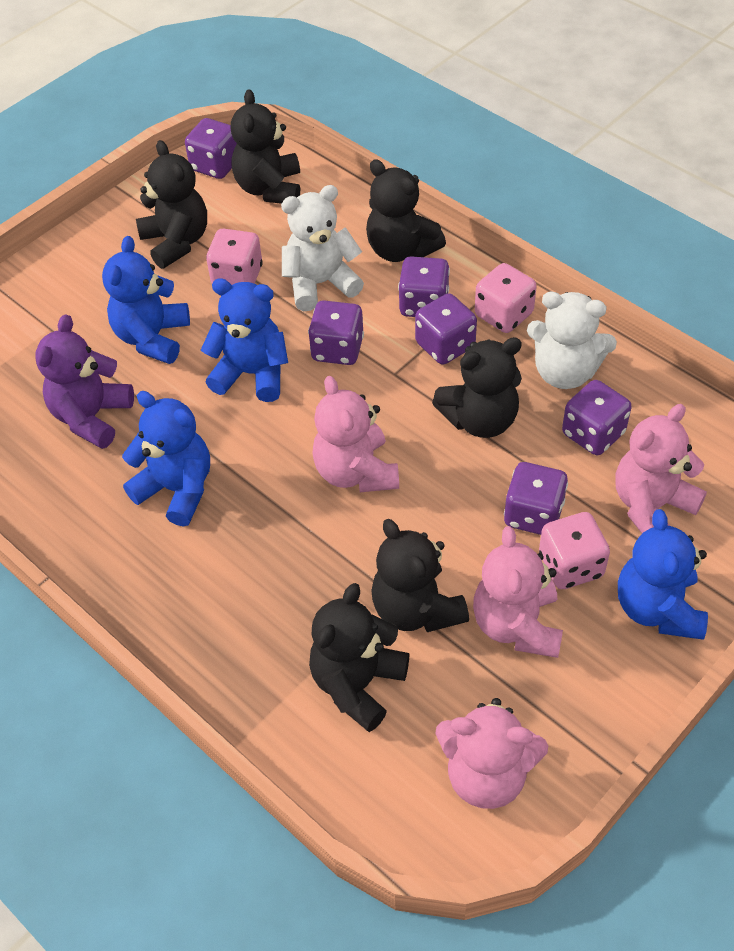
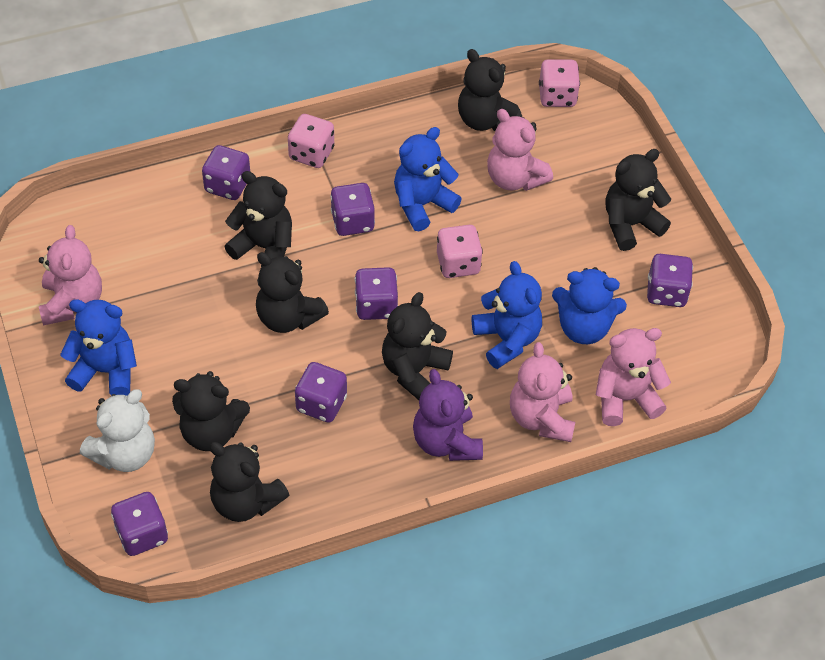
black teddy bear: [136,140,207,269] [230,89,300,204] [309,583,410,732] [366,159,446,262] [371,519,469,632] [432,337,522,438] = 6 -> [172,371,250,451] [209,442,289,522] [224,171,292,268] [256,252,329,333] [382,292,453,400] [458,49,522,131] [606,149,671,251] = 7
white teddy bear: [281,185,364,311] [527,292,617,389] = 2 -> [80,389,155,472] = 1

